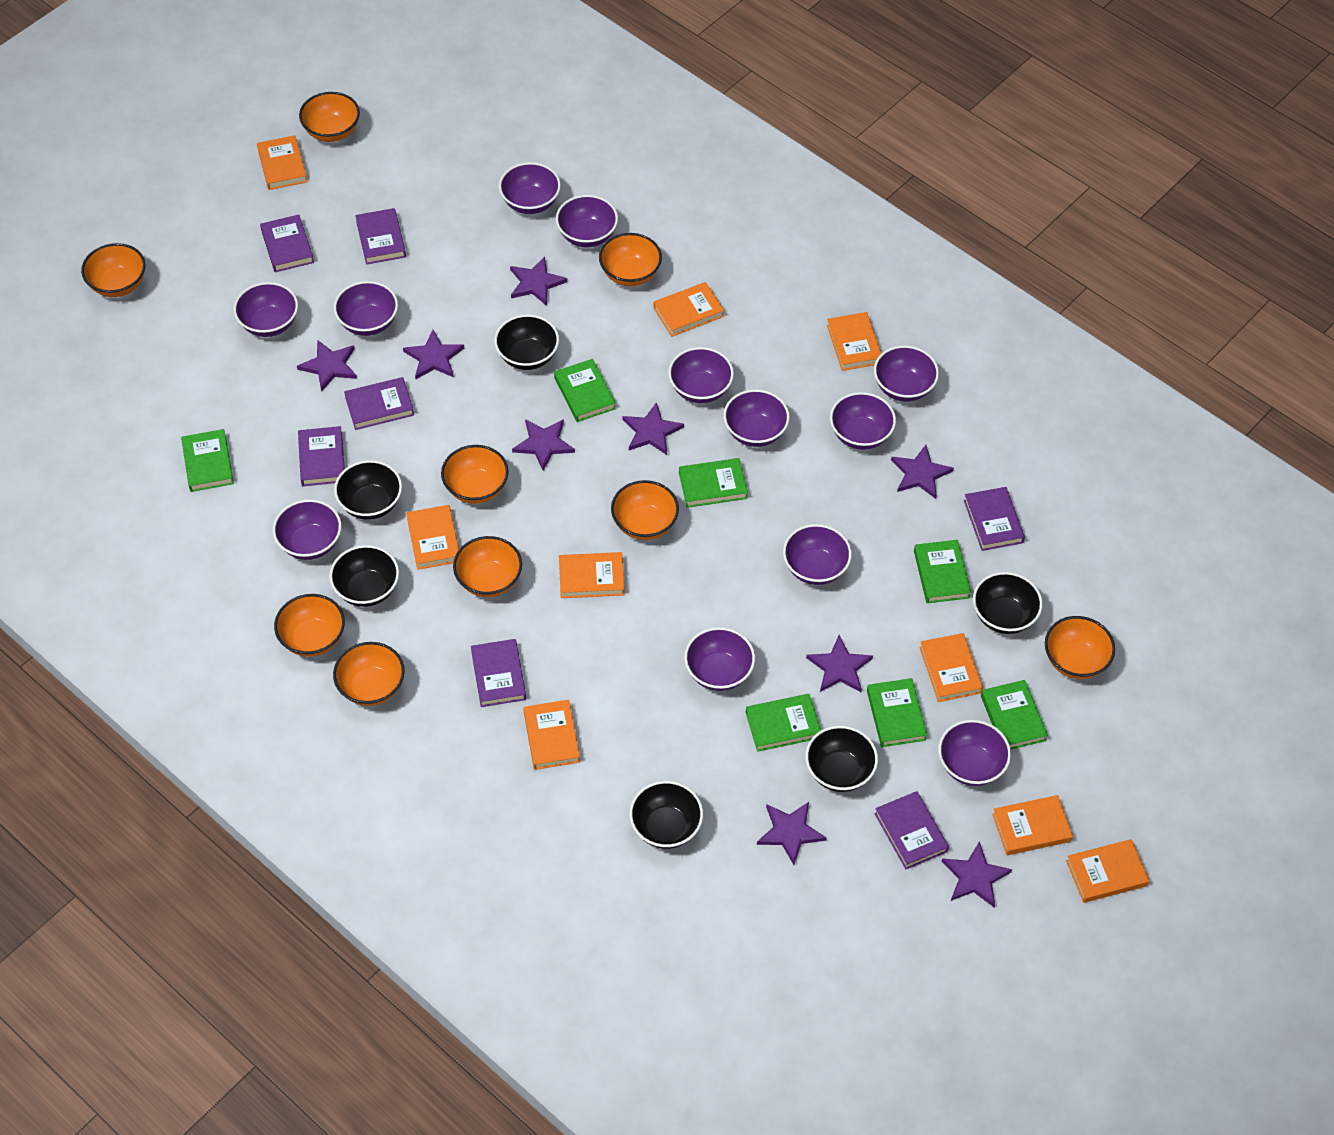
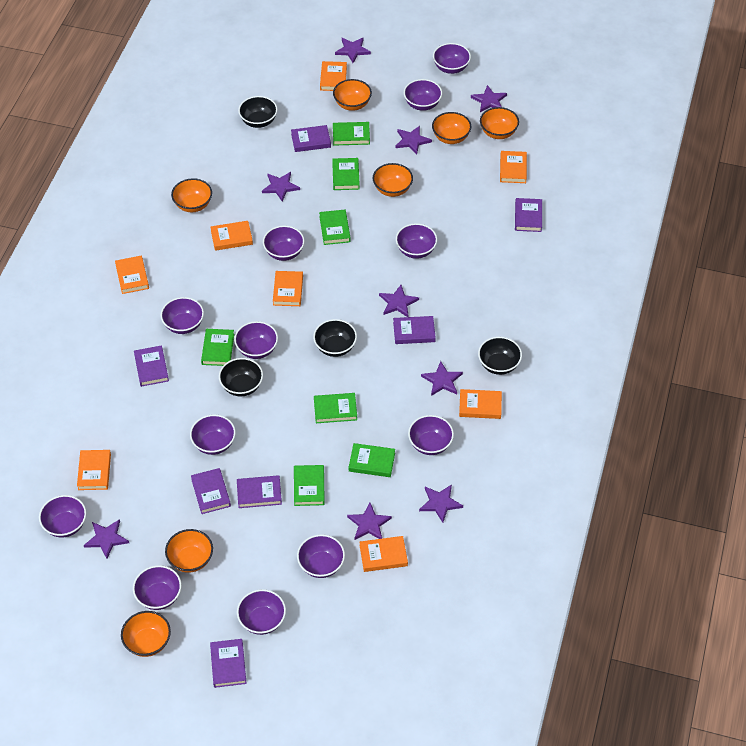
black bowl: [330,545,399,607] [334,460,402,520] [494,314,559,370] [629,781,703,849] [805,726,878,792] [973,572,1043,634] = 6 -> [219,358,263,397] [238,96,278,128] [313,319,357,357] [478,337,522,375] = 4
orange book: [257,135,307,190] [406,505,459,570] [523,700,580,770] [559,552,625,598] [653,282,724,337] [827,312,882,371] [919,633,983,702] [992,795,1073,855] [1066,839,1150,903] = 9 -> [77,450,111,490] [115,256,149,294] [211,221,253,251] [273,271,303,306] [320,61,347,91] [360,536,408,572] [459,389,502,419] [500,151,527,183] = 8
orange bowl: [81,243,146,297] [274,594,345,657] [299,92,360,142] [333,642,405,706] [441,445,509,504] [453,536,522,597] [599,233,662,286] [611,480,679,540] [1045,616,1115,679] = 9 -> [121,611,171,657] [165,529,213,573] [171,178,212,212] [333,79,372,111] [373,163,413,197] [432,112,471,144] [480,107,519,139] = 7

